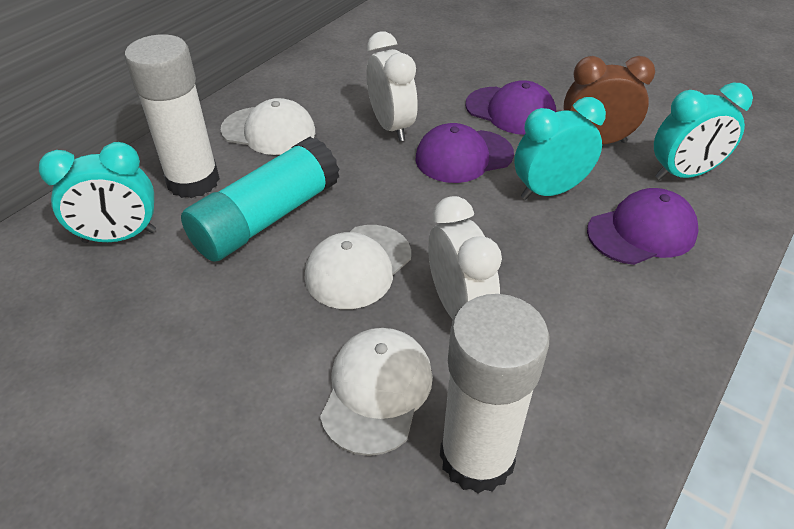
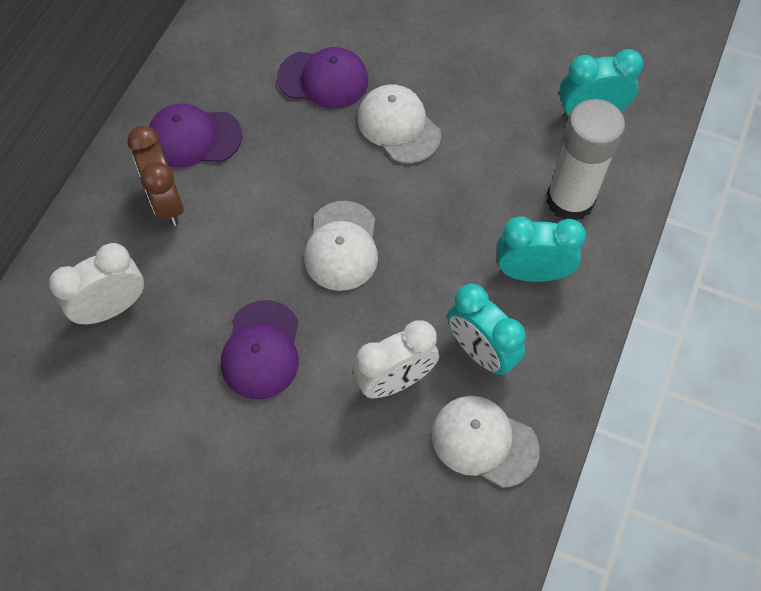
turquoise glue stick: [181,137,339,262] = 1 -> none = 0
white glue stick: [125,34,220,198] [440,294,550,493] = 2 -> [546,99,625,220] = 1

